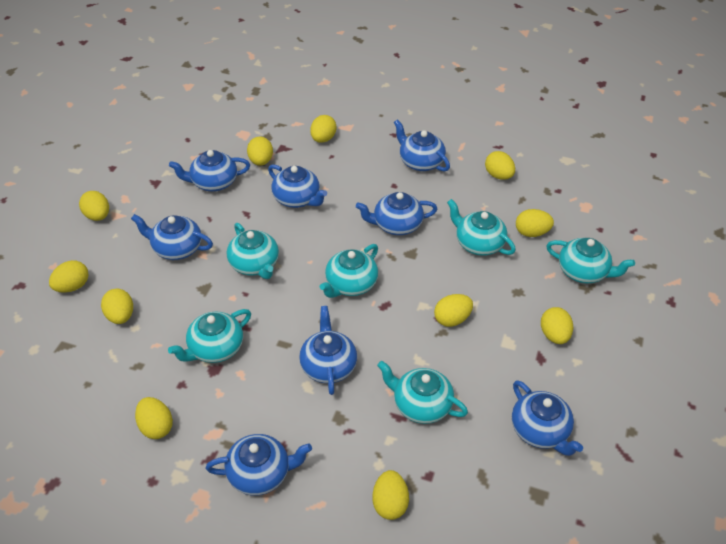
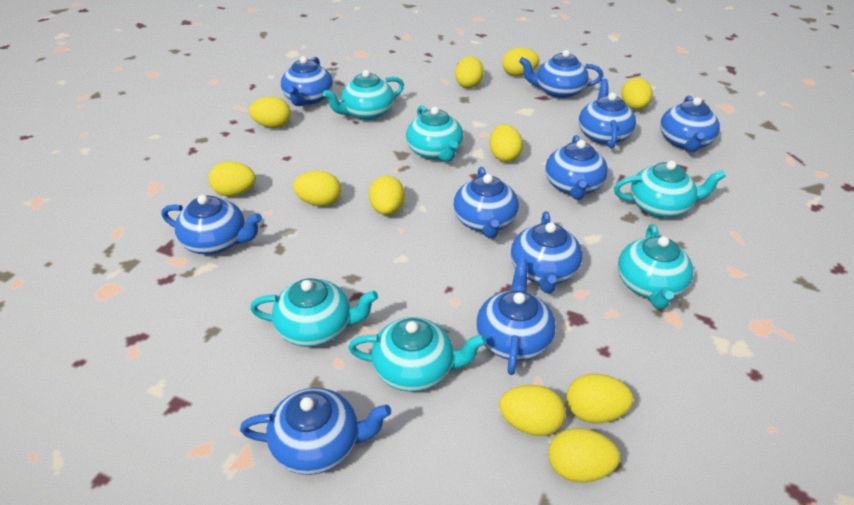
blue teapot: [131,214,213,260] [169,150,250,191] [206,434,312,496] [268,164,327,208] [299,306,357,395] [356,192,437,235] [394,119,450,172] [512,380,583,456] = 8 -> [162,195,262,255] [240,388,391,475] [281,56,333,106] [453,167,519,239] [476,258,556,375] [511,211,582,293] [519,50,603,99] [545,135,608,200] [579,79,636,149] [660,96,720,152] = 10

